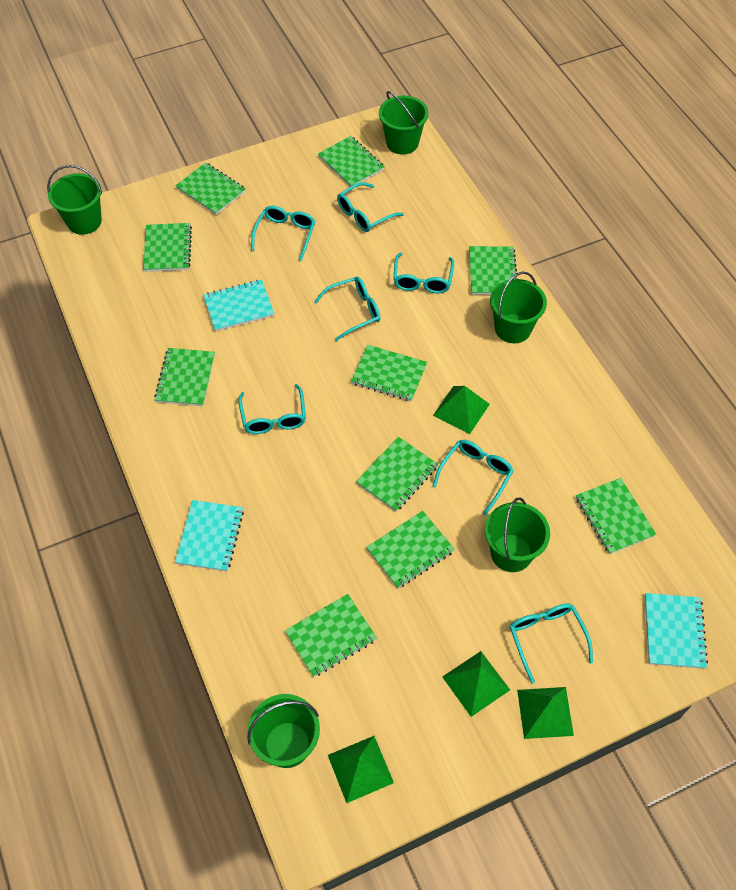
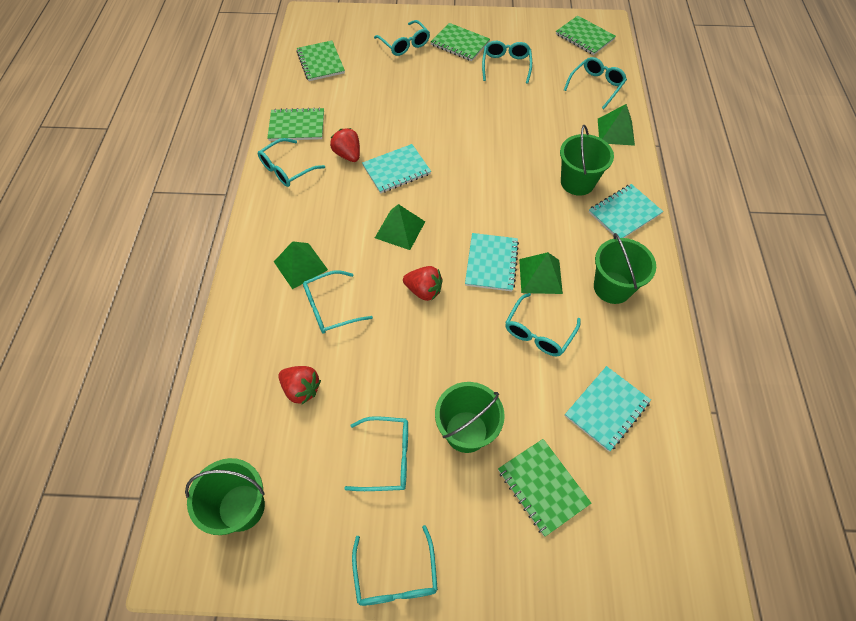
green bucket: [47,165,102,235] [247,694,320,768] [379,91,428,155] [485,497,550,572] [490,272,547,343] = 5 -> [185,458,265,535] [435,382,505,453] [560,125,614,196] [594,233,656,304] = 4
green notebook: [143,223,192,272] [154,348,215,406] [175,163,246,215] [285,594,377,677] [318,136,385,187] [351,345,427,401] [356,437,438,512] [366,511,455,588] [469,246,517,295] [576,478,656,554] = 10 -> [267,107,324,141] [296,40,345,81] [431,23,490,61] [498,439,591,537] [556,16,616,55] = 5
red strawberry: none = 0 -> [278,366,321,404] [330,128,360,162] [403,266,443,301] = 3
turquoise glasses: [239,384,306,434] [251,206,315,262] [314,277,381,341] [337,182,404,232] [393,253,454,294] [432,440,514,516] [509,603,593,683] = 7 -> [258,138,325,187] [303,270,373,334] [344,416,408,491] [352,525,438,606] [374,20,430,56] [482,41,532,84] [505,293,581,356] [564,57,627,109] = 8
turquoise notebook: [175,500,244,572] [203,280,274,331] [645,593,708,669] = 3 -> [362,144,431,194] [465,233,519,292] [565,366,651,452] [589,184,663,238] = 4

